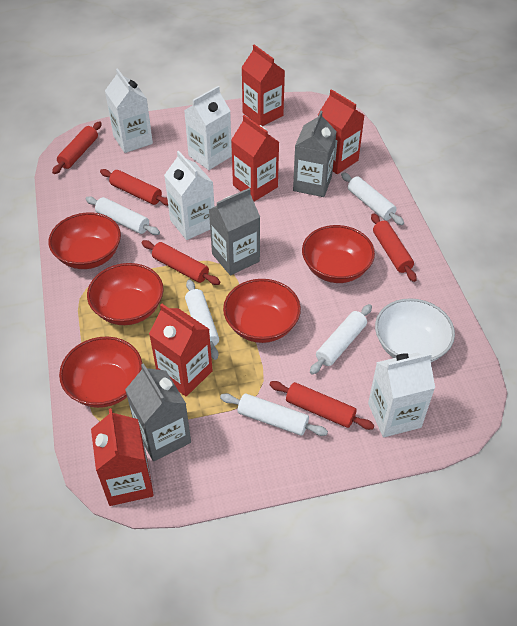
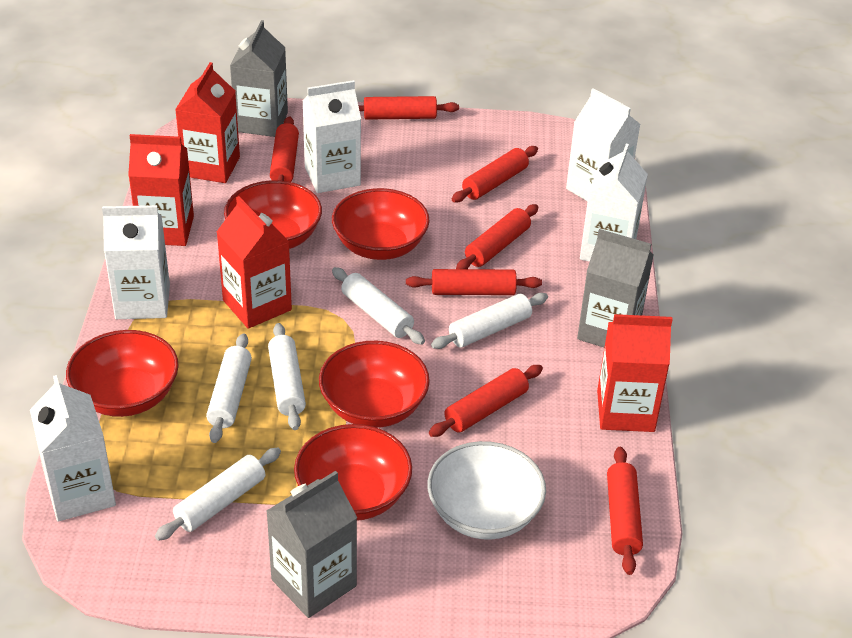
red carton: [91,408,154,506] [149,304,213,396] [231,115,279,202] [241,44,285,126] [318,89,365,174] = 5 -> [128,134,194,246] [175,62,240,183] [217,196,292,329] [597,314,673,432] = 4
red rolling pin: [52,121,102,174] [100,169,168,206] [142,240,220,285] [269,381,375,430] [371,213,417,282] = 5 -> [270,116,299,182] [358,96,459,120] [406,269,542,295] [429,365,543,437] [452,146,538,202] [456,204,538,269] [607,447,643,575] = 7
white carton: [105,68,153,153] [164,151,214,240] [184,86,232,170] [368,353,435,437] = 4 -> [30,375,116,521] [102,205,170,319] [302,80,361,193] [566,88,641,202] [580,144,648,262] = 5

